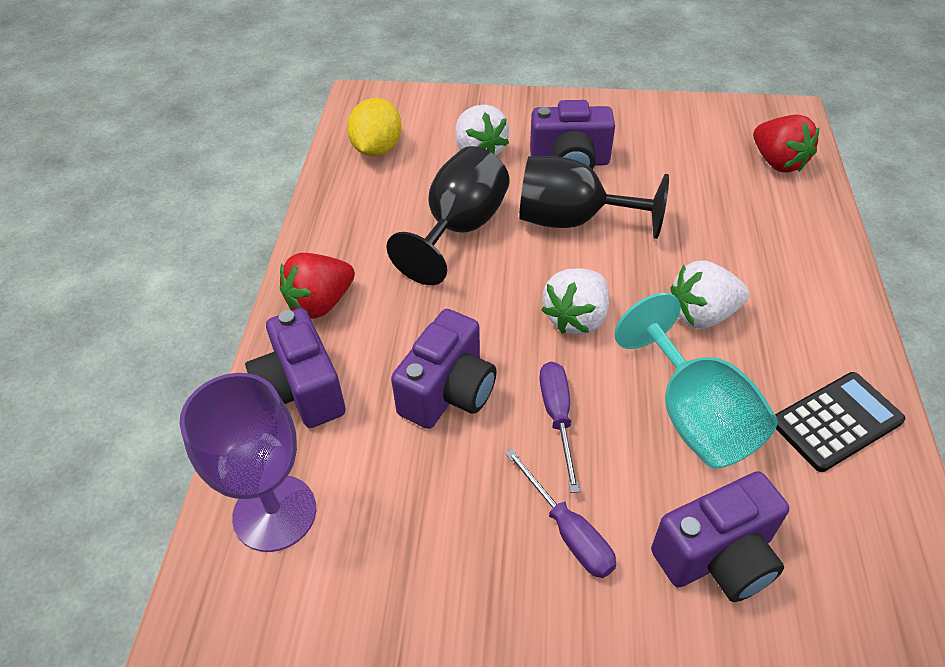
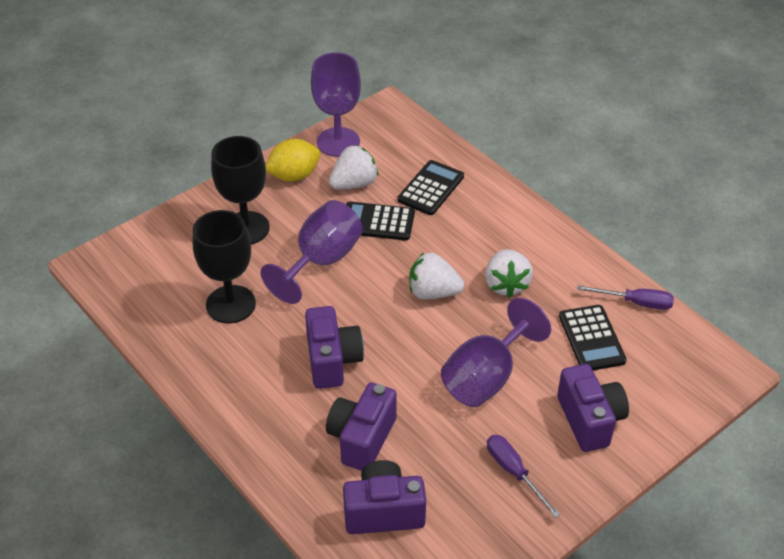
black calculator: [775,372,905,472] = 1 -> [346,201,415,241] [398,160,464,215] [559,305,627,370] = 3
purple goblet: [180,373,316,552] = 1 -> [260,200,363,304] [311,52,361,157] [441,298,551,407] = 3
red strawberry: [280,253,355,319] [753,115,819,173] = 2 -> none = 0
turquoise goblet: [614,293,778,469] = 1 -> none = 0

